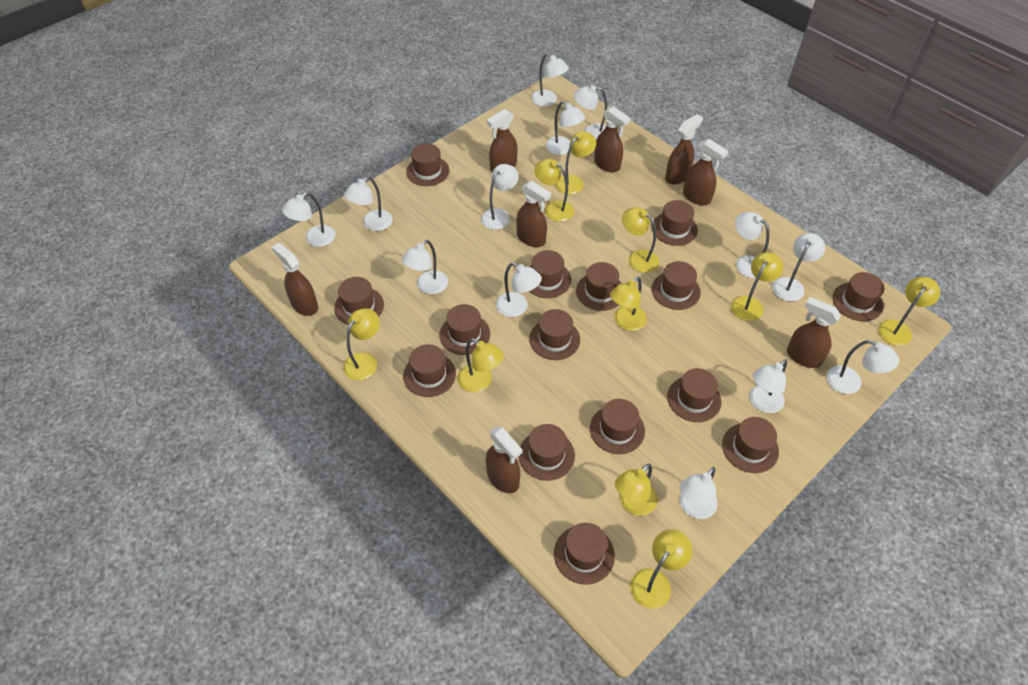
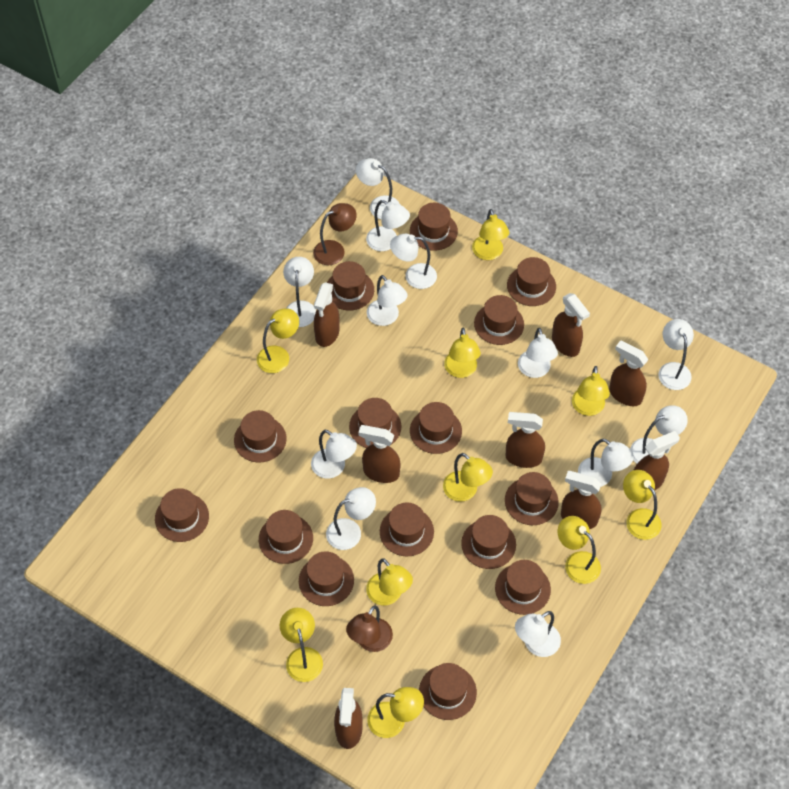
brown lamp: none = 0 -> [313,203,356,265] [346,605,393,652] = 2
white lamp: [282,192,336,247] [344,177,393,231] [402,240,448,294] [481,164,519,230] [496,262,542,317] [531,53,569,107] [545,101,585,155] [574,85,607,139] [680,467,718,519] [735,212,769,278] [750,359,787,413] [773,233,825,301] [826,340,899,394] = 13 -> [283,257,316,327] [311,430,357,479] [326,487,376,550] [356,158,400,220] [366,200,410,251] [367,275,408,326] [390,234,437,289] [515,611,561,657] [518,328,558,378] [578,439,634,487] [630,405,688,464] [658,319,694,390] = 12

